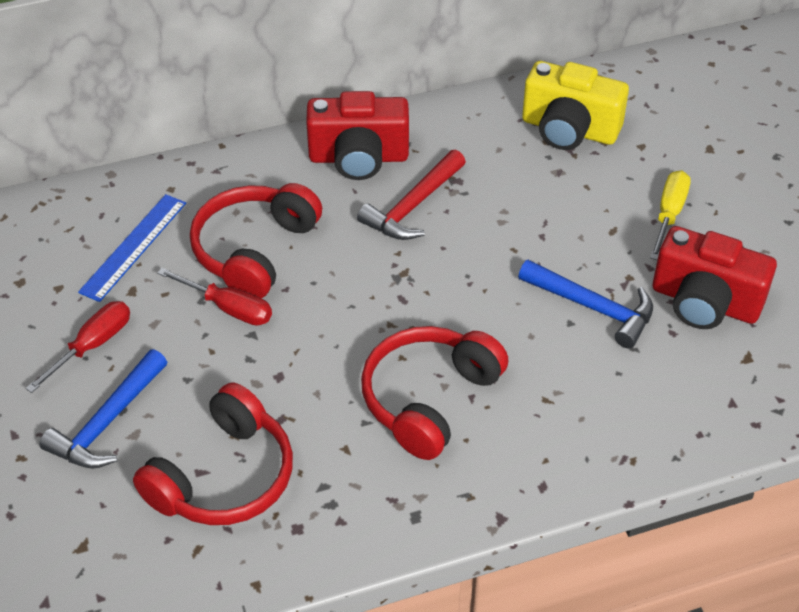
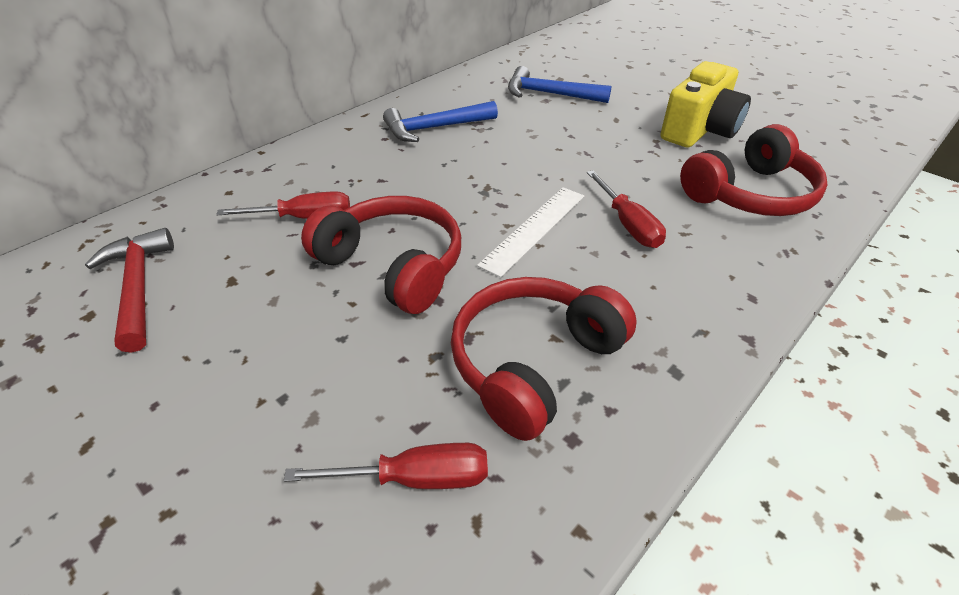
blue ruler: [78,194,186,302] = 1 -> none = 0
red camera: [306,91,409,180] [653,226,777,329] = 2 -> none = 0
red screwdriver: [25,301,130,393] [157,268,272,326] = 2 -> [216,191,350,219] [284,443,488,489] [587,170,666,248] = 3
white ruler: none = 0 -> [477,187,584,278] = 1
yellow screwdriver: [650,170,691,260] = 1 -> none = 0

